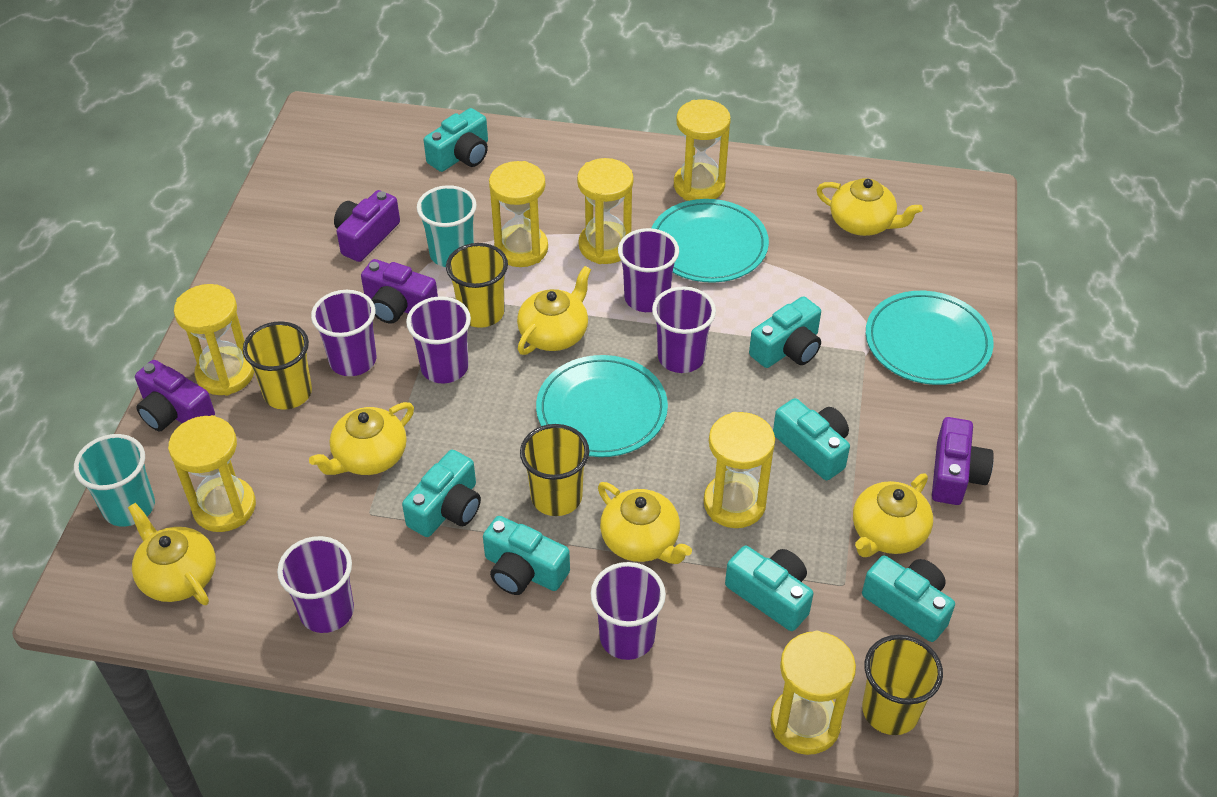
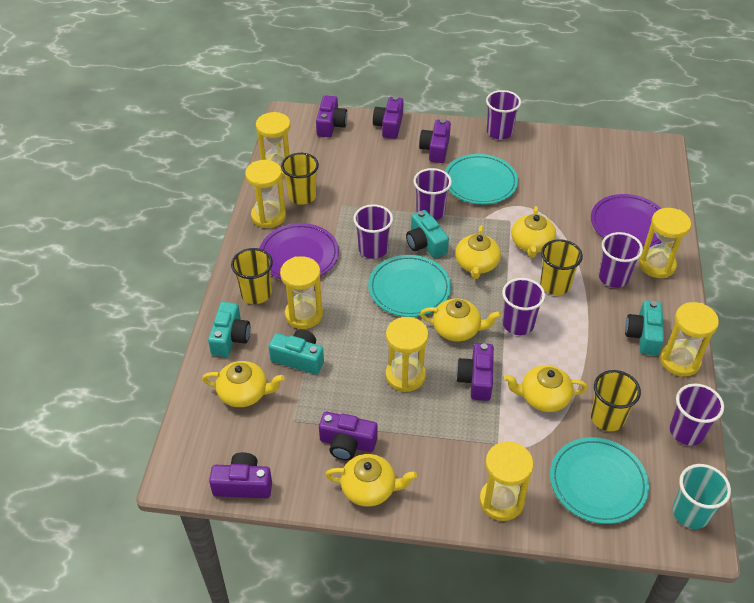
purple camera: [135,360,215,431] [334,190,400,262] [361,259,438,324] [932,417,994,505] = 4 -> [209,452,272,498] [316,95,348,137] [319,412,377,460] [373,96,404,139] [419,119,451,163] [456,343,494,401] = 6
purple plate: none = 0 -> [259,223,339,279] [591,194,662,248] = 2
turquoise camera: [402,450,481,537] [424,108,488,172] [483,516,570,595] [725,546,813,631] [749,296,821,368] [773,398,850,480] [862,556,955,642] = 7 -> [208,302,250,357] [269,329,324,375] [406,210,449,258] [625,300,664,356] = 4
turquoise cup: [74,434,155,527] [417,185,477,267] = 2 -> [673,464,731,529] = 1

